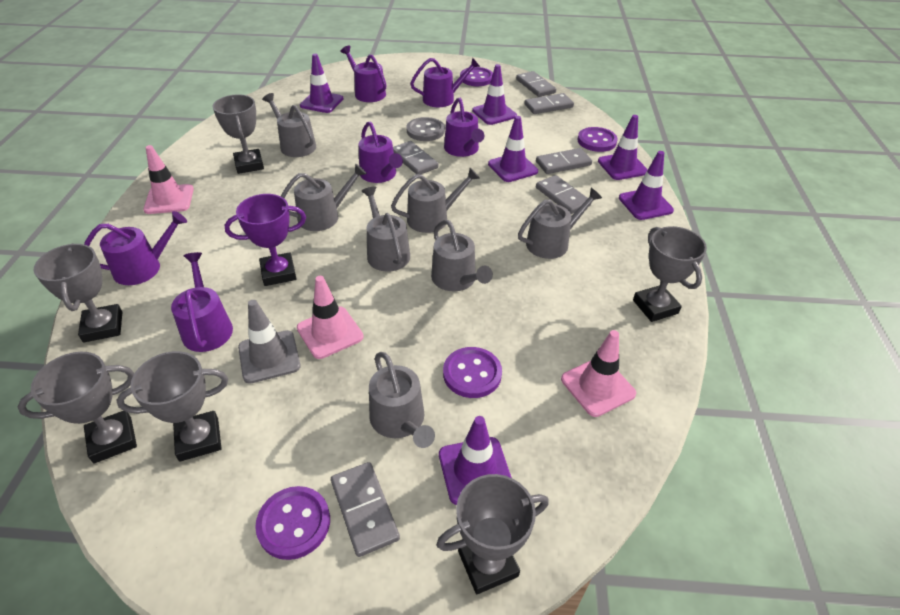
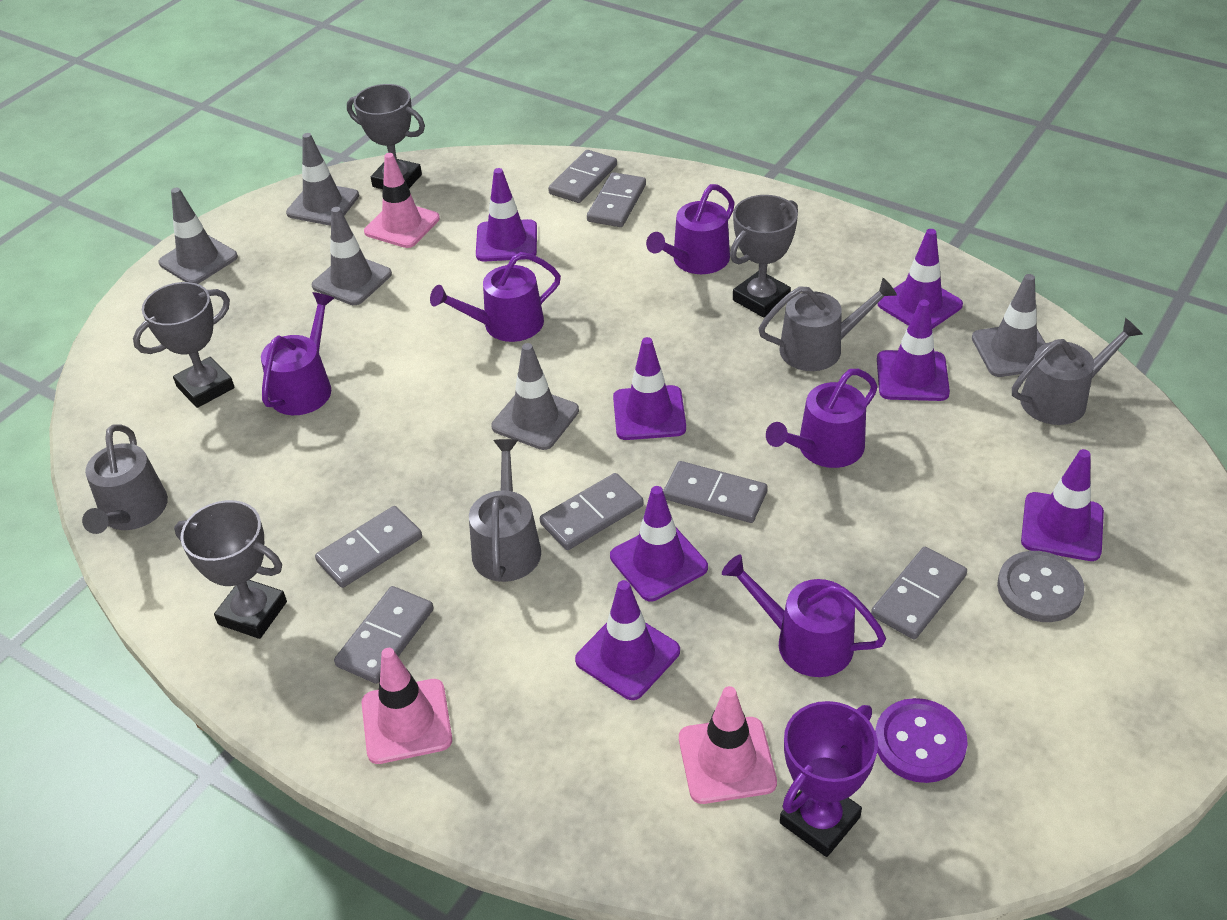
grey domino: [331,462,400,557] [393,141,438,175] [516,71,556,97] [524,93,574,114] [536,148,592,174] [536,175,591,214] = 6 -> [315,506,422,588] [334,586,434,684] [540,473,644,550] [548,150,617,203] [587,172,646,227] [663,461,768,523] [871,547,967,640] = 7
grey traffic cone: [238,300,301,384] = 1 -> [158,188,238,284] [286,133,359,225] [312,207,392,305] [491,343,579,450] [972,274,1046,377] = 5
grey trophy: [18,352,137,464] [34,243,122,343] [117,351,228,462] [213,94,264,174] [437,474,549,594] [633,226,707,322] = 6 -> [133,282,235,408] [174,500,287,639] [347,84,425,189] [730,195,798,318] = 4
grey watering can: [262,93,316,157] [281,164,367,231] [361,187,410,272] [369,352,435,448] [391,168,480,233] [431,220,493,291] [518,188,602,259] = 7 -> [82,424,168,534] [469,439,541,582] [758,278,897,371] [1012,318,1143,425] = 4
purple button: [255,486,330,560] [443,347,502,398] [460,67,493,86] [577,127,618,152] = 4 -> [875,698,968,783] = 1
purple traffic cone: [300,54,344,113] [439,416,512,505] [472,64,517,125] [488,116,538,182] [598,115,648,180] [619,151,674,220] = 6 -> [476,168,537,262] [575,580,680,700] [610,486,708,601] [613,337,686,440] [877,300,950,401] [878,229,963,329] [1021,449,1104,561] = 7
purple watering can: [84,211,187,285] [171,252,233,352] [340,46,386,102] [359,121,403,183] [410,57,480,107] [444,98,484,157] = 6 -> [261,292,334,415] [430,252,561,342] [646,184,735,274] [722,555,886,677] [766,369,878,468] = 5

